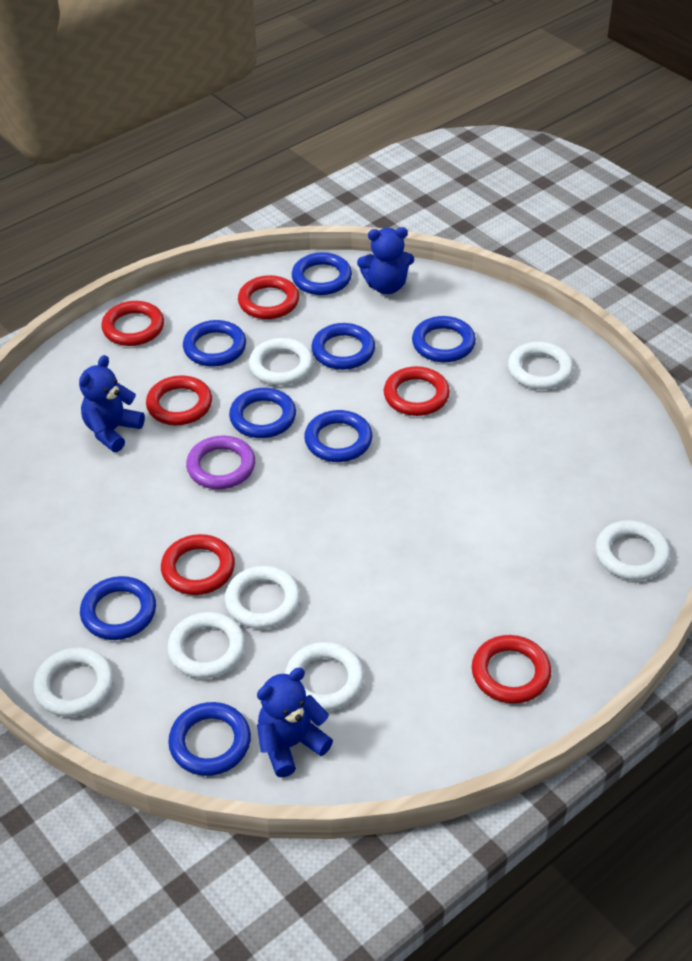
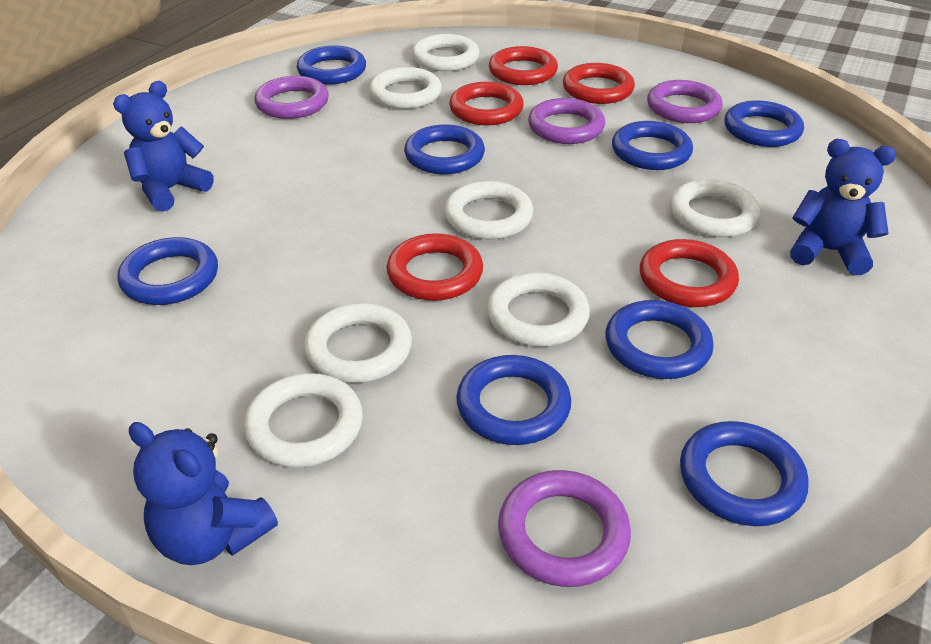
purple ring: [186,435,255,489] = 1 -> [254,76,329,119] [498,470,631,587] [528,98,605,144] [647,80,723,123] = 4
red ring: [101,301,164,346] [146,375,212,425] [161,534,235,595] [238,275,299,319] [384,366,450,416] [472,635,551,704] = 6 -> [386,233,483,301] [449,82,524,125] [489,46,558,85] [563,63,635,104] [640,239,739,307] = 5

